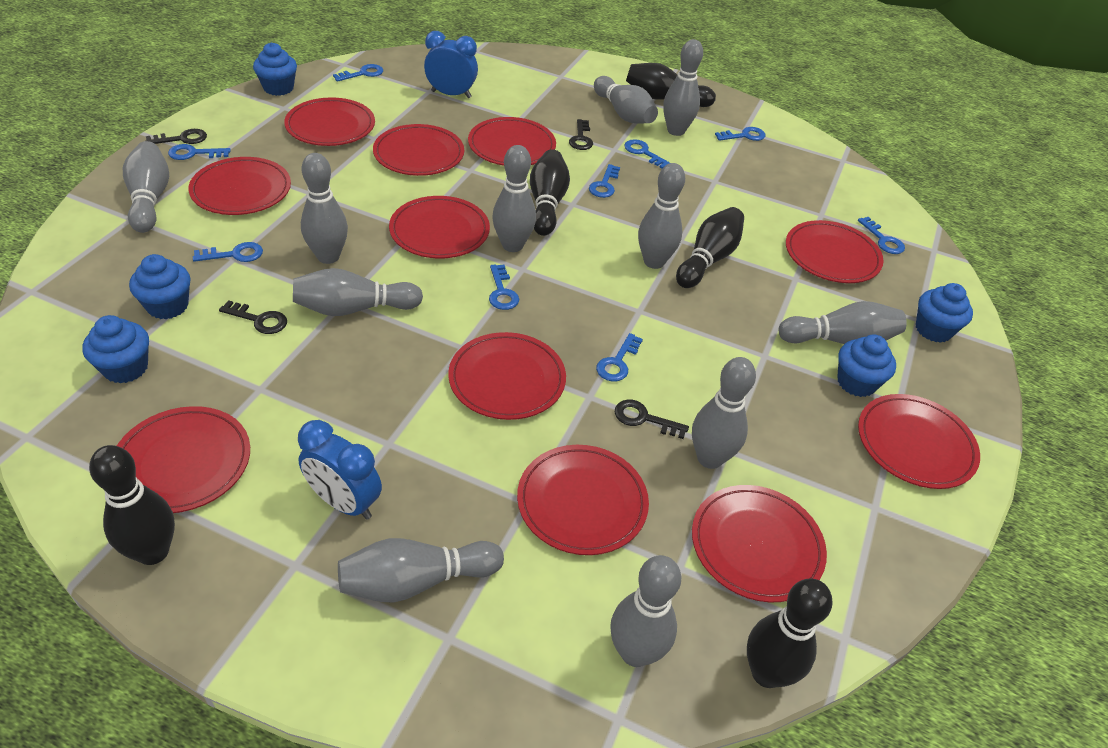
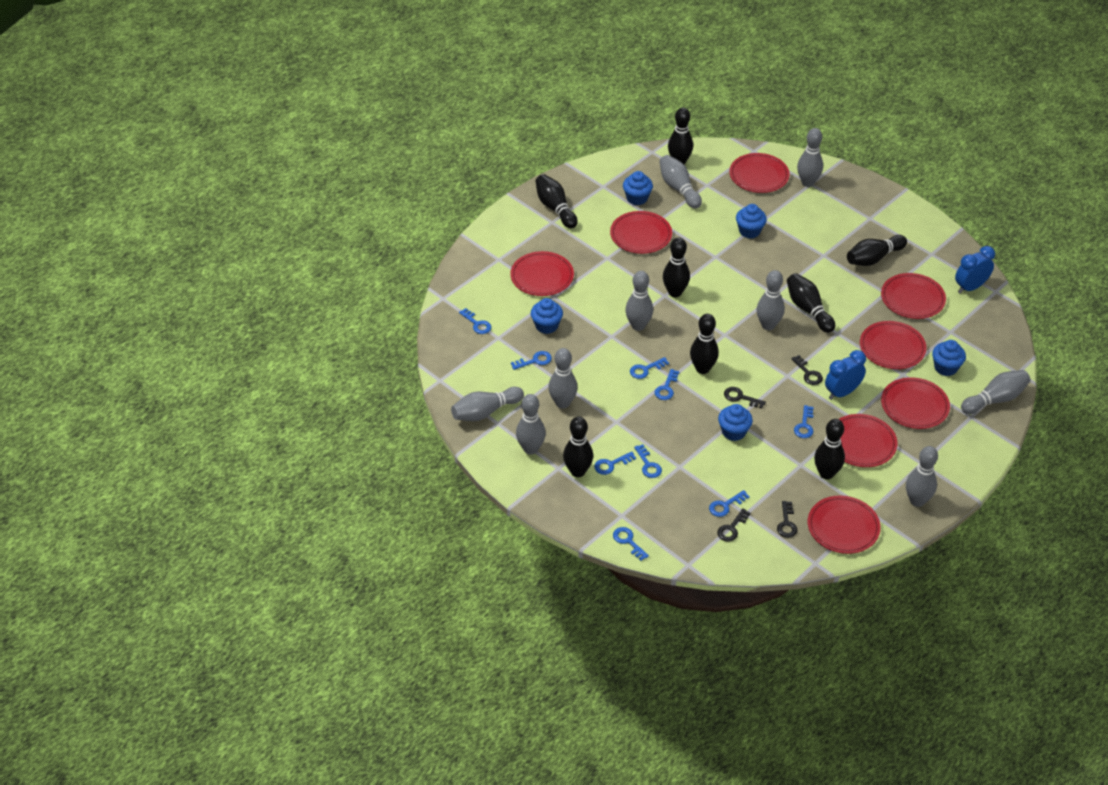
black bowling pin: [89,445,175,565] [530,149,570,236] [626,63,716,107] [676,207,744,288] [747,578,832,688] = 5 -> [535,174,578,229] [563,417,593,477] [663,237,690,297] [668,107,693,165] [690,314,719,374] [787,273,835,333] [814,419,845,479] [847,235,907,266] = 8
grey bowling pin: [123,141,169,233] [293,268,423,316] [301,153,348,264] [338,538,504,603] [492,145,536,252] [594,76,658,124] [610,555,681,667] [638,163,685,269] [663,39,703,136] [692,357,756,469] [779,301,907,344] = 11 -> [451,387,524,421] [516,394,546,455] [548,348,578,409] [625,271,653,331] [659,155,702,209] [757,270,785,330] [797,128,823,187] [906,446,938,507] [961,370,1030,414] = 9
red plate: [117,406,250,513] [188,157,291,215] [284,97,375,146] [373,124,464,176] [389,196,490,258] [448,332,566,420] [468,117,556,166] [517,445,649,555] [692,485,827,602] [786,220,884,283] [858,394,980,489] = 11 -> [510,251,574,296] [610,211,672,254] [729,153,790,193] [808,495,881,554] [839,414,897,467] [860,321,926,369] [881,273,946,319] [881,377,950,429] = 8

